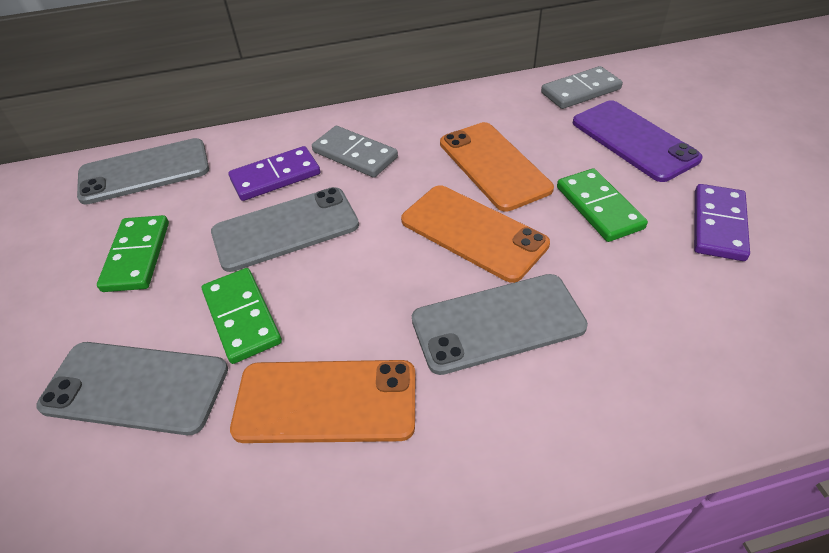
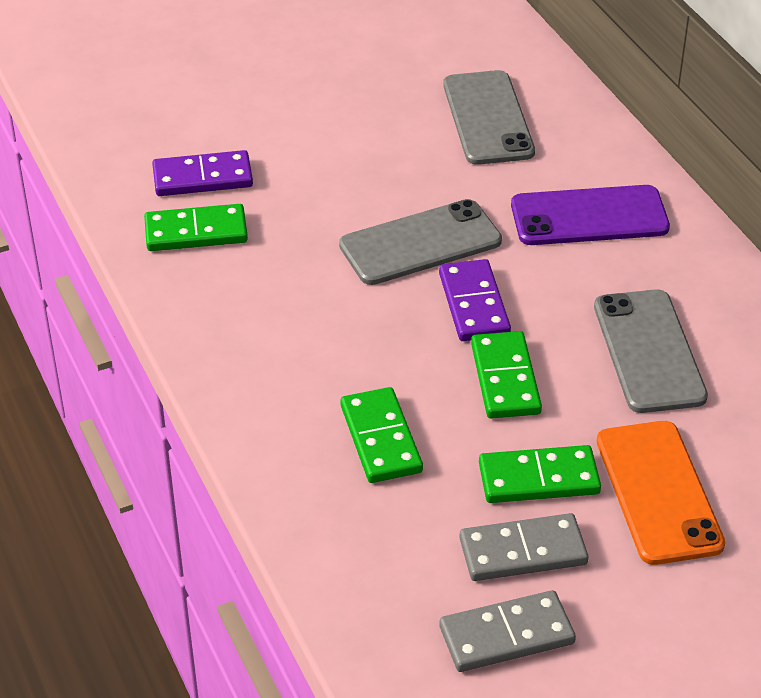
green domino: [97,215,169,292] [202,268,282,364] [557,168,648,242] = 3 -> [144,204,248,251] [341,387,423,483] [471,331,542,419] [479,445,601,503] = 4
grey phone: [37,342,228,435] [77,138,209,205] [211,187,359,272] [412,274,588,375] = 4 -> [339,199,502,285] [443,70,535,165] [594,289,708,413] = 3
orange phone: [230,360,415,443] [401,185,550,283] [440,122,554,212] = 3 -> [597,421,725,565] = 1

